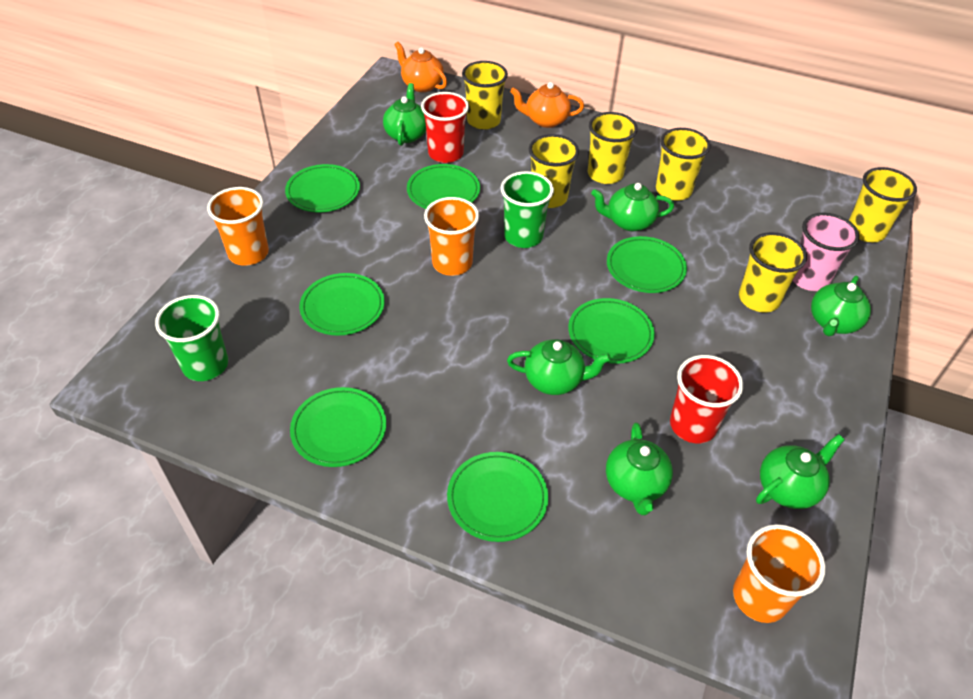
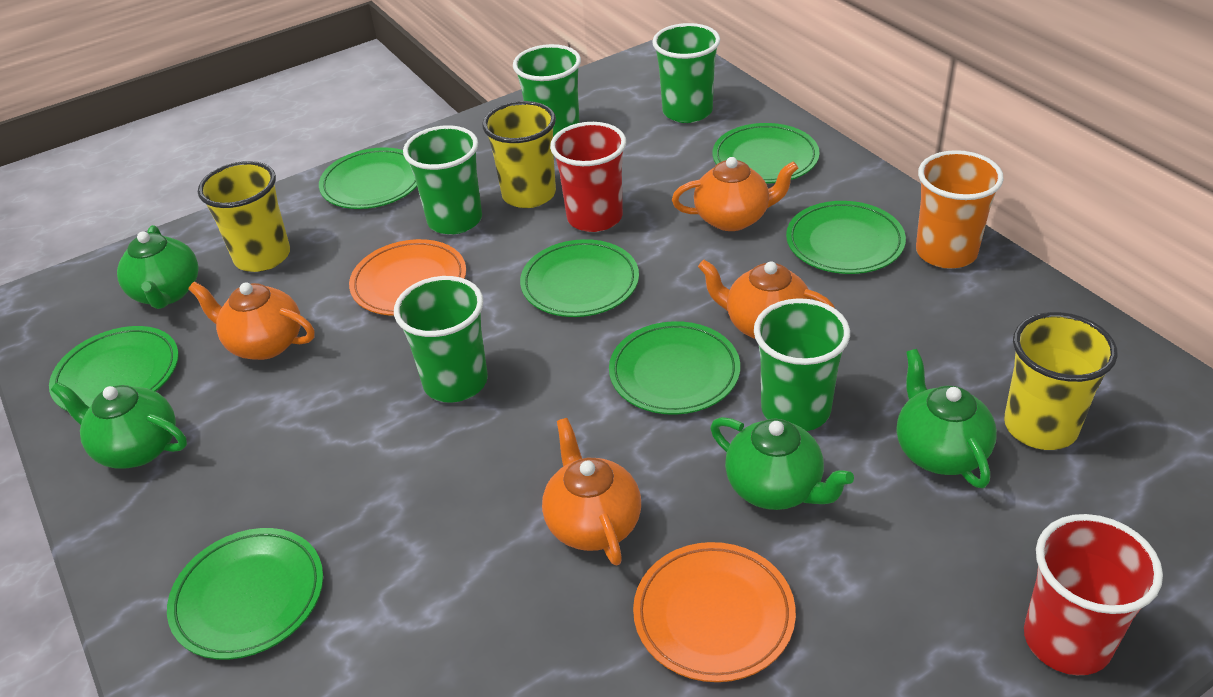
green cup: [155,295,228,381] [501,171,554,248] = 2 -> [394,276,488,402] [403,125,482,235] [513,44,581,137] [652,23,720,123] [754,298,850,431] = 5
green teapot: [383,83,426,146] [507,339,611,395] [591,183,674,231] [606,422,673,515] [756,434,845,509] [811,276,871,336] = 6 -> [51,382,187,469] [117,225,198,309] [711,417,854,510] [897,349,997,488] = 4
orange cup: [207,187,269,266] [424,197,479,276] [733,524,826,623] = 3 -> [916,150,1004,269] = 1
orange plate: none = 0 -> [349,239,466,316] [633,542,796,682] = 2
orange teapot: [394,42,447,92] [510,82,584,128] = 2 -> [188,282,314,360] [542,418,641,566] [672,157,798,231] [698,260,835,339] = 4
pink cup: [793,213,859,291] = 1 -> none = 0
yellow cup: [462,61,508,130] [529,134,579,208] [588,112,638,184] [656,128,711,201] [739,232,807,313] [849,167,917,242] = 6 -> [198,161,290,272] [482,101,556,208] [1004,312,1118,450] = 3

